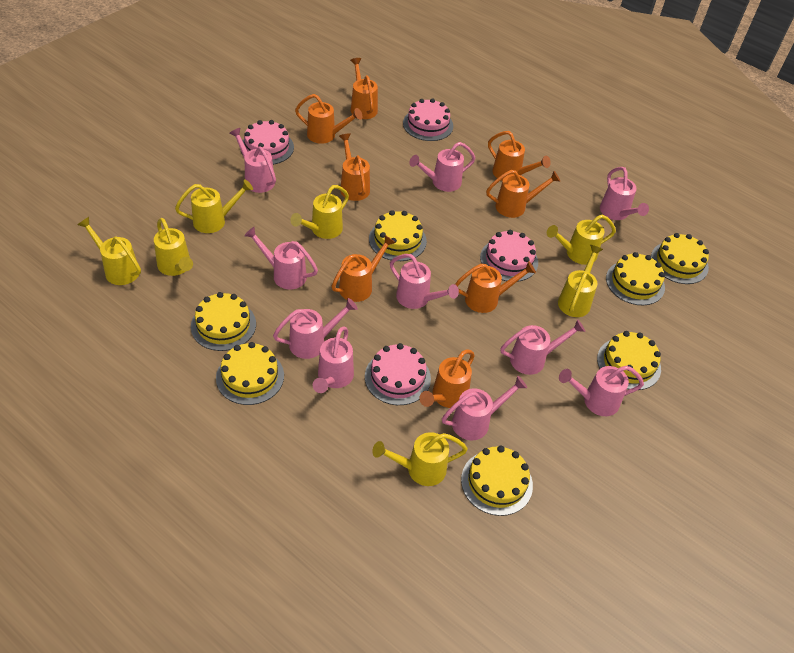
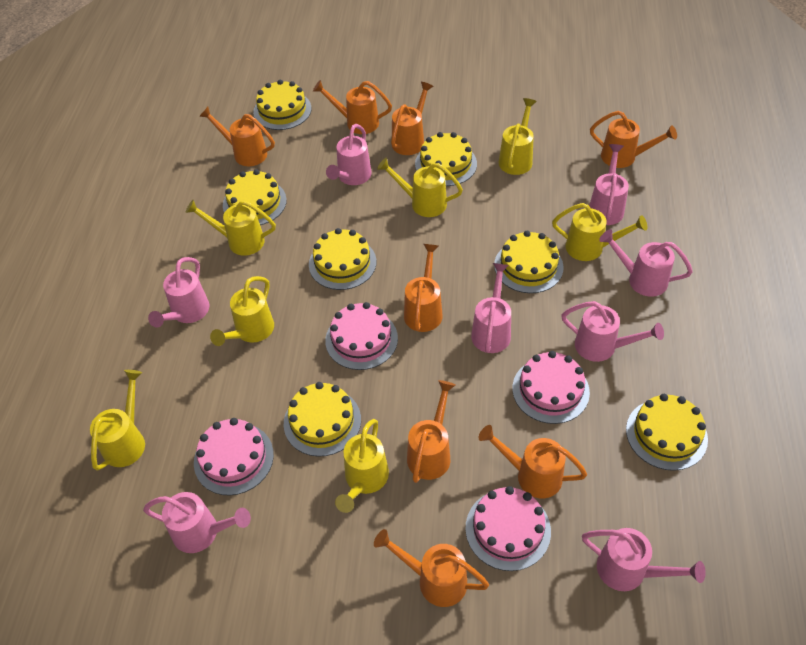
pink watering can: [230,128,276,193] [244,227,318,289] [273,298,358,359] [313,327,354,393] [390,254,459,309] [409,142,476,192] [442,376,527,440] [501,319,585,375] [559,366,644,416] [600,167,649,220] = 10 -> [143,492,251,553] [148,257,209,327] [326,124,372,185] [471,263,511,353] [561,301,664,362] [582,528,706,591] [589,144,629,225] [599,229,693,297] = 8

